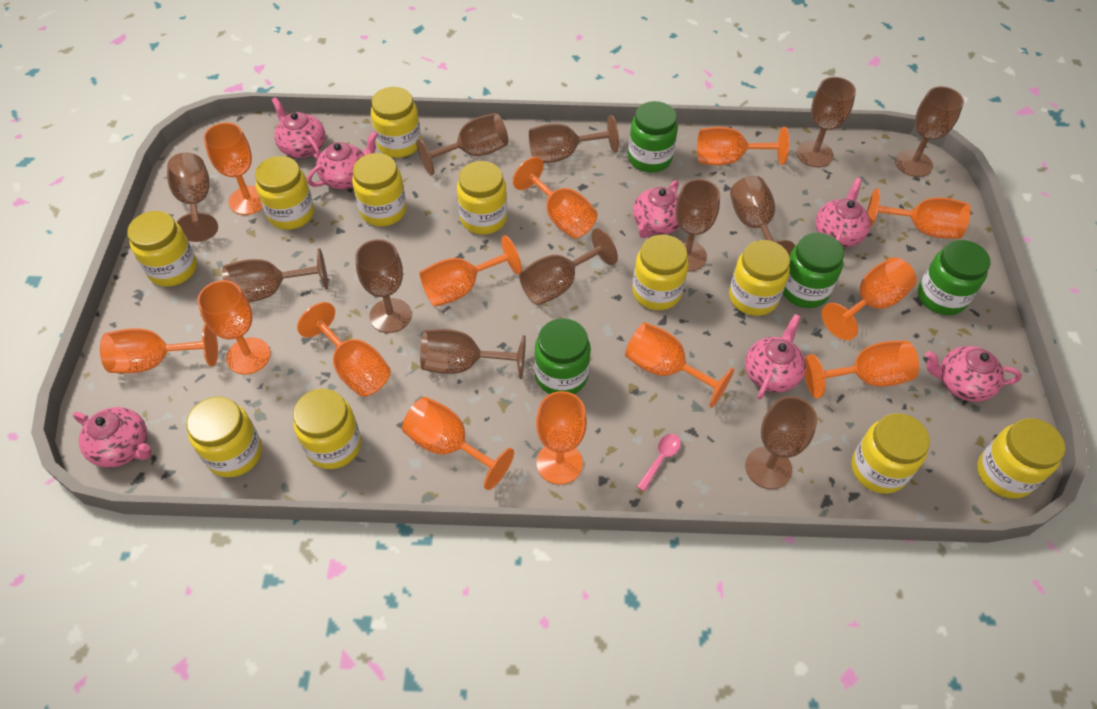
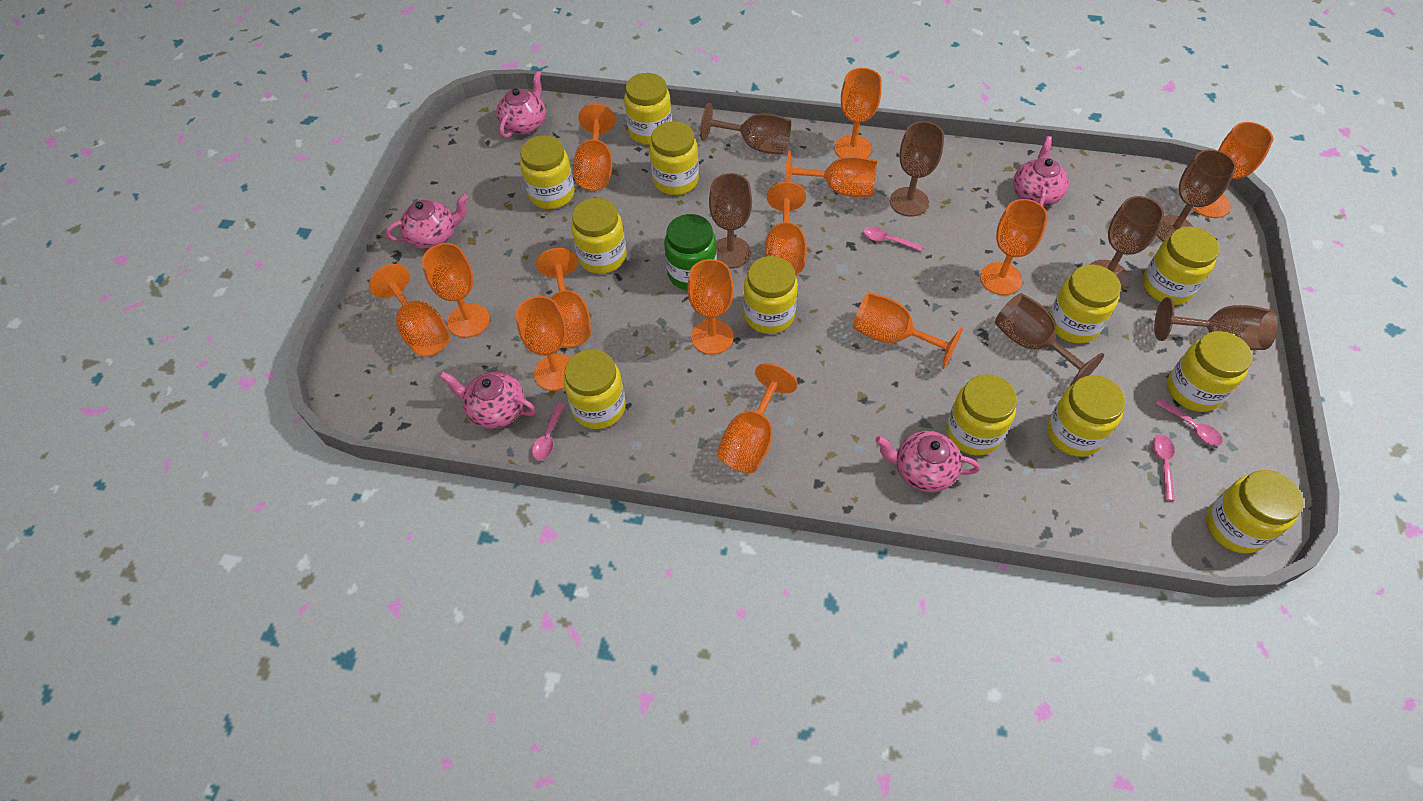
brown goblet: [167,153,218,242] [222,248,328,302] [355,239,412,333] [417,113,508,176] [420,329,526,379] [519,228,618,305] [529,115,619,163] [675,179,720,272] [730,176,795,257] [745,396,817,489] [796,77,856,167] [895,86,964,177] = 12 -> [700,103,791,154] [709,173,752,268] [890,121,944,217] [995,293,1104,386] [1090,196,1164,290] [1154,297,1278,350] [1156,150,1236,242] = 7
green jar: [534,318,591,394] [628,101,678,173] [783,233,844,308] [918,240,991,315] = 4 -> [664,214,717,290] = 1
pink spoon: [637,434,681,492] = 1 -> [532,402,565,461] [863,227,923,252] [1152,434,1175,501] [1156,399,1223,446] = 4
pink teapot: [73,407,151,468] [272,97,325,159] [307,131,378,189] [633,180,679,238] [745,314,806,400] [815,178,871,247] [925,346,1022,402] = 7 -> [386,194,469,249] [439,371,536,429] [496,71,546,138] [875,431,980,492] [1013,136,1069,207] = 5
yellow jar: [127,211,197,287] [186,397,262,477] [255,156,314,230] [293,389,361,469] [352,153,407,226] [371,87,421,158] [457,161,507,235] [632,235,689,310] [729,240,790,316] [851,413,930,494] [977,418,1065,499] = 11 -> [520,135,575,209] [564,349,626,429] [571,198,627,274] [624,73,672,145] [650,121,699,195] [743,256,798,334] [946,374,1017,456] [1047,375,1126,457] [1050,265,1121,344] [1143,227,1219,305] [1167,331,1253,412] [1206,470,1303,554] = 12

